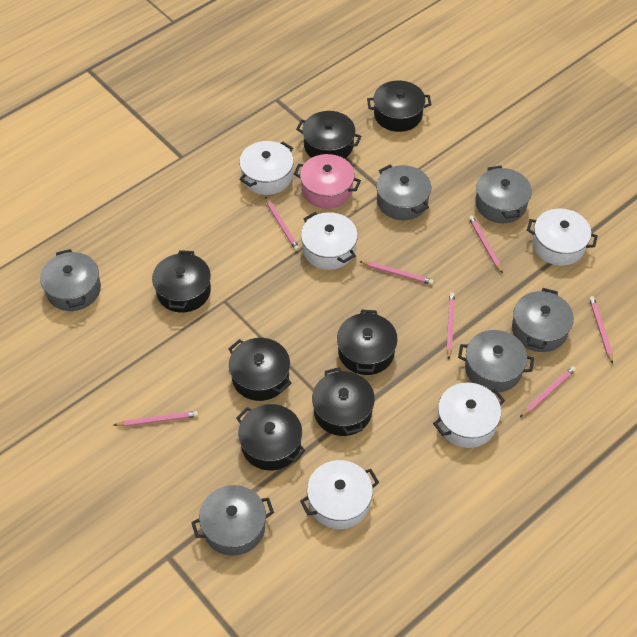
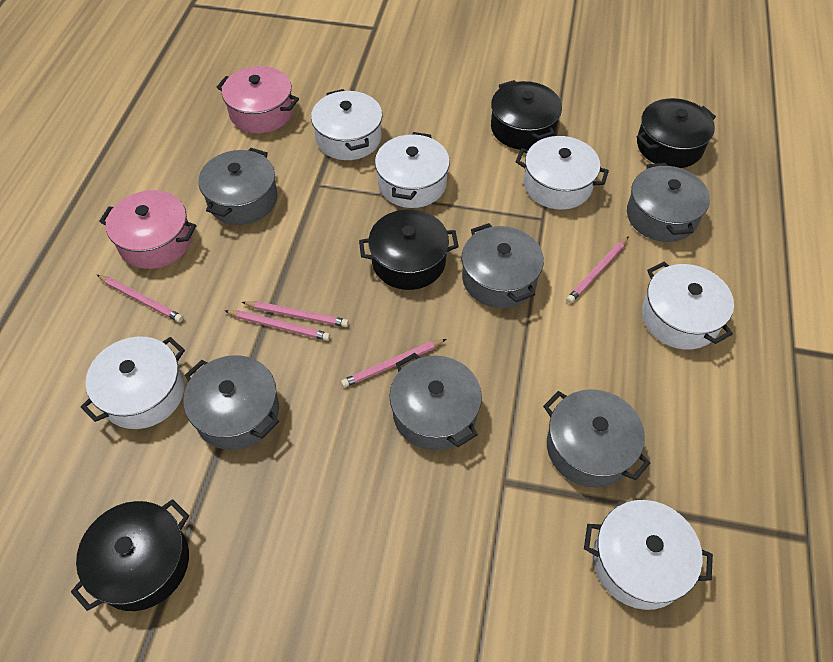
black pot: [152,250,211,313] [228,338,292,401] [236,404,306,470] [296,111,362,159] [312,367,375,436] [337,309,398,375] [367,80,431,132] = 7 -> [71,499,189,611] [359,209,459,290] [491,80,562,150] [637,98,716,168] = 4
pink pencil: [114,411,198,427] [265,197,300,251] [359,261,434,285] [447,292,455,359] [469,216,503,274] [520,366,576,417] [589,296,613,364] = 7 -> [97,275,183,322] [225,310,330,341] [242,301,349,327] [341,339,446,388] [566,236,629,303] = 5
pink pot: [294,154,361,209] = 1 -> [99,190,196,269] [217,66,299,133] = 2
white pot: [239,141,294,195] [300,460,379,529] [301,212,358,270] [433,382,505,448] [527,209,598,266] = 5 -> [81,336,185,429] [311,89,382,160] [375,132,450,208] [516,136,609,210] [584,500,713,610] [642,261,734,350] = 6

